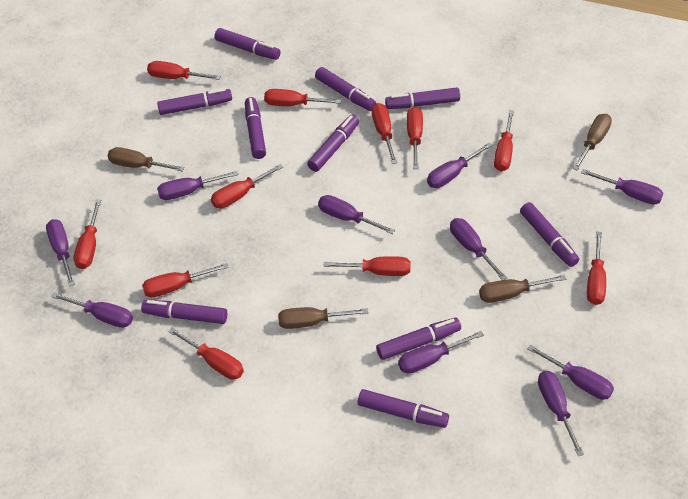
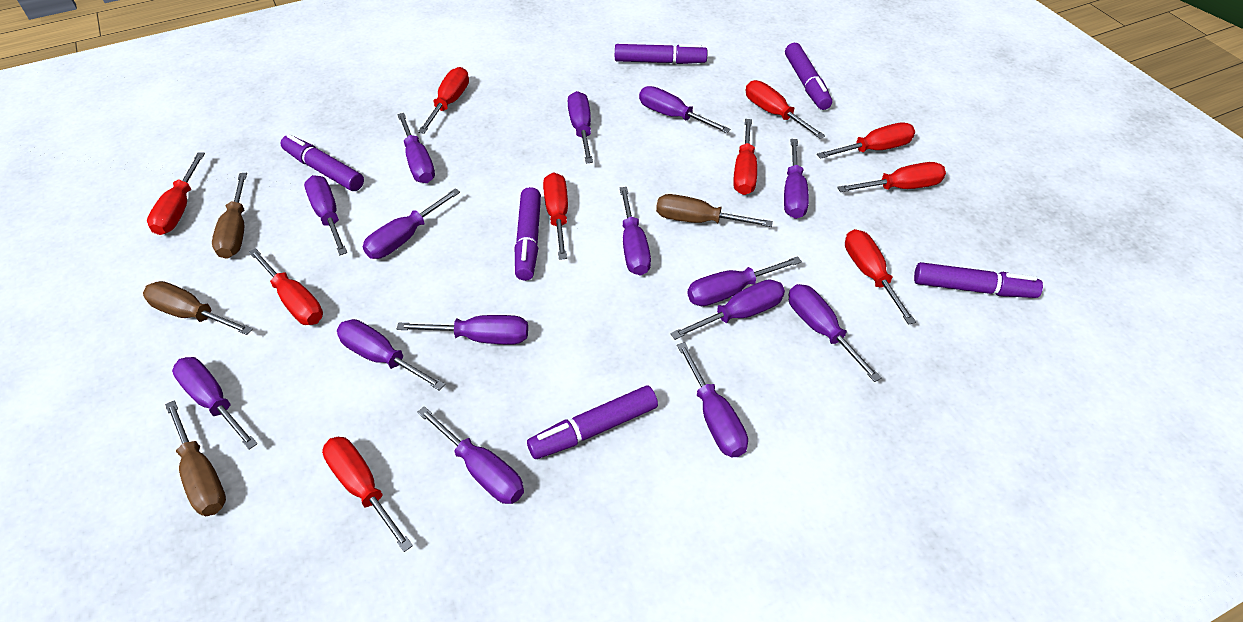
purple marker: [141,300,227,324] [157,88,232,115] [215,28,281,60] [245,97,266,159] [307,115,359,172] [315,67,376,111] [358,389,449,428] [376,317,461,360] [385,87,460,109] [520,202,579,267] = 10 -> [280,134,364,191] [515,187,541,281] [527,385,658,459] [615,44,707,64] [785,43,832,110] [914,262,1043,298] = 6
purple screwdriver: [46,219,75,287] [52,292,133,328] [157,171,238,200] [318,195,395,234] [398,331,484,374] [427,143,492,188] [450,218,507,280] [527,345,614,400] [538,371,584,456] [581,169,663,205] = 10 -> [172,357,258,450] [304,175,347,255] [337,319,445,391] [363,188,460,259] [397,113,435,183] [397,315,528,344] [417,406,524,504] [568,91,593,163] [620,187,651,276] [639,86,730,133] [671,279,785,340] [677,342,748,457] [687,256,802,306] [784,139,809,219] [789,284,882,382] = 15
red screwdriver: [74,200,101,269] [142,263,229,297] [147,61,221,80] [168,328,244,380] [211,164,283,208] [264,89,341,106] [323,256,411,276] [372,103,397,164] [407,107,423,169] [494,110,514,171] [587,231,606,305] = 11 -> [147,152,205,235] [249,248,323,325] [322,437,413,552] [418,67,469,134] [543,172,568,260] [733,119,757,195] [746,80,825,139] [817,122,915,159] [837,162,946,192] [845,229,916,325] = 10

